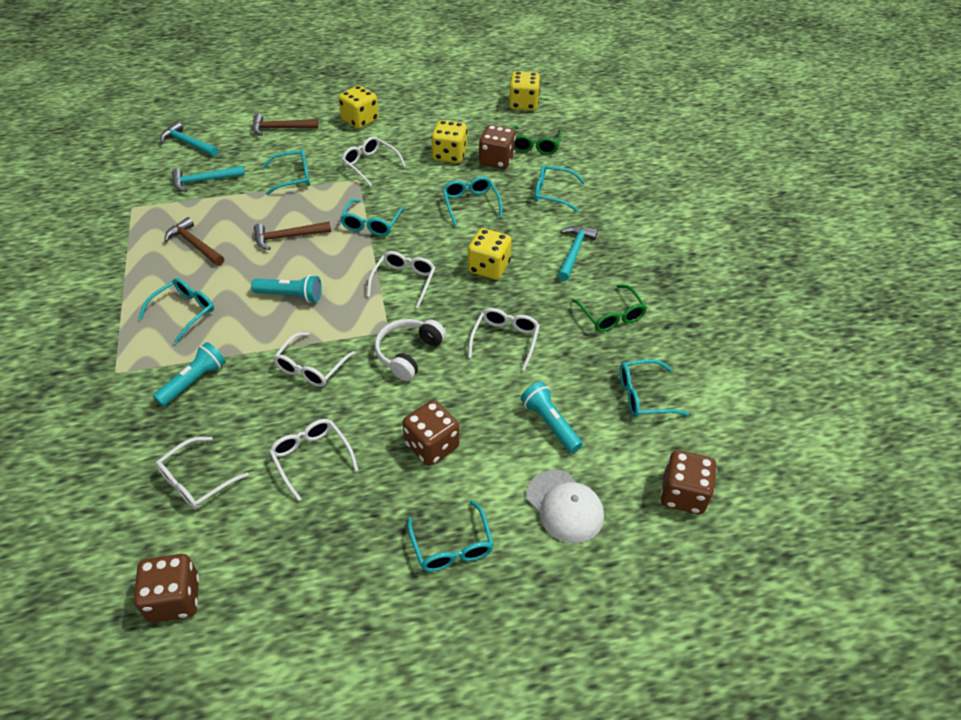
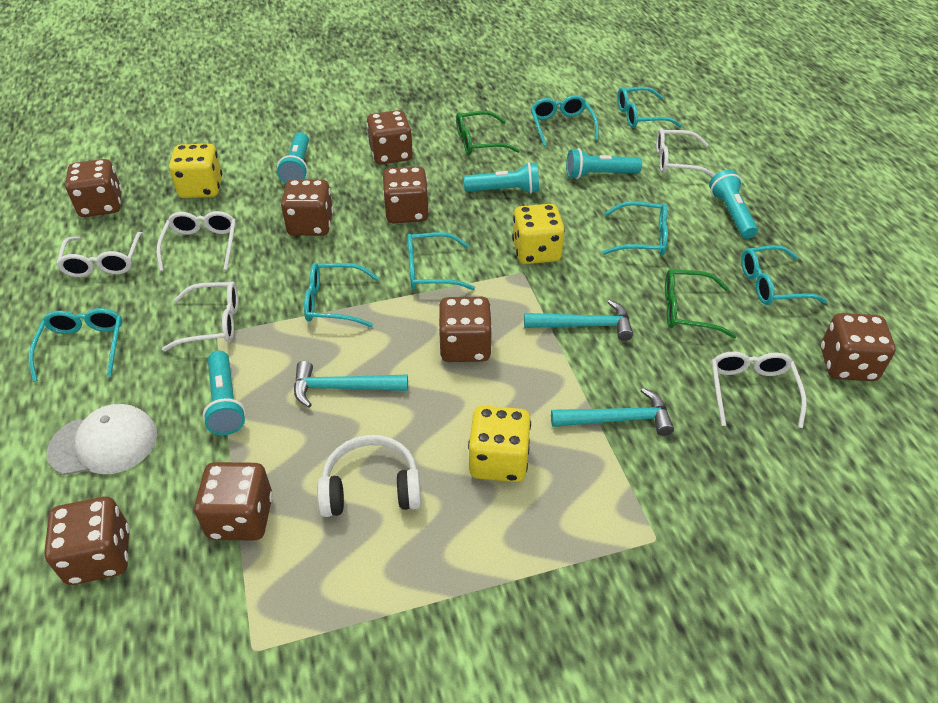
brown dice: [134,554,199,623] [402,400,459,466] [479,125,516,169] [660,450,717,514] = 4 -> [44,497,130,585] [65,159,122,217] [194,462,273,541] [281,179,333,236] [367,110,413,165] [383,166,429,223] [438,297,492,362] [821,313,896,381] = 8
brown hammer: [164,217,224,266] [252,114,318,136] [254,222,331,250] = 3 -> none = 0
turquoise flashlight: [153,342,226,406] [251,275,322,303] [521,382,583,453] = 3 -> [203,351,246,435] [277,132,309,184] [464,162,539,194] [566,148,642,179] [709,170,758,239] = 5
white glasses: [155,437,249,509] [269,419,358,501] [273,332,356,387] [342,136,406,186] [367,251,436,309] [468,308,540,371] = 6 -> [56,232,143,277] [157,211,236,271] [162,282,238,351] [656,128,715,177] [711,351,807,428] = 5
yellow dice: [338,85,379,129] [431,120,467,163] [468,228,512,280] [509,71,540,111] = 4 -> [169,143,222,198] [468,406,531,482] [512,204,565,264] = 3

